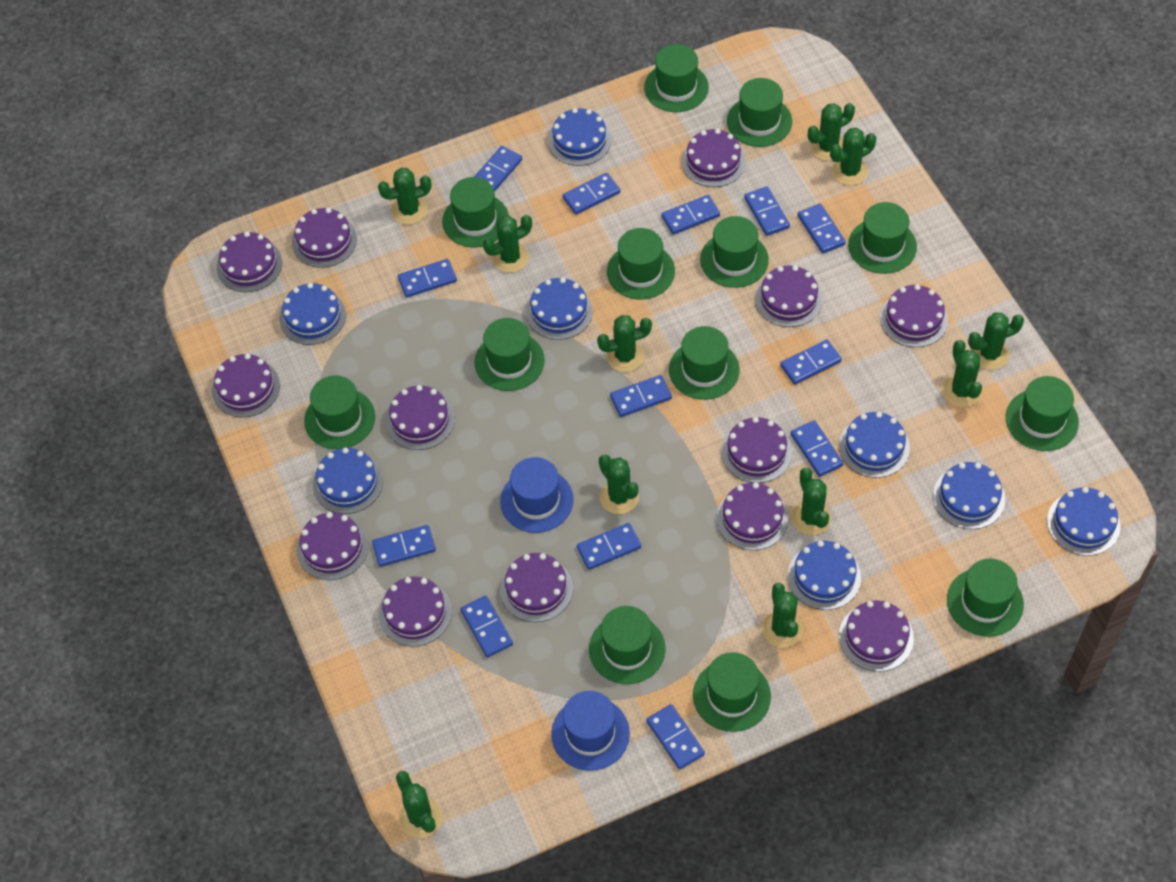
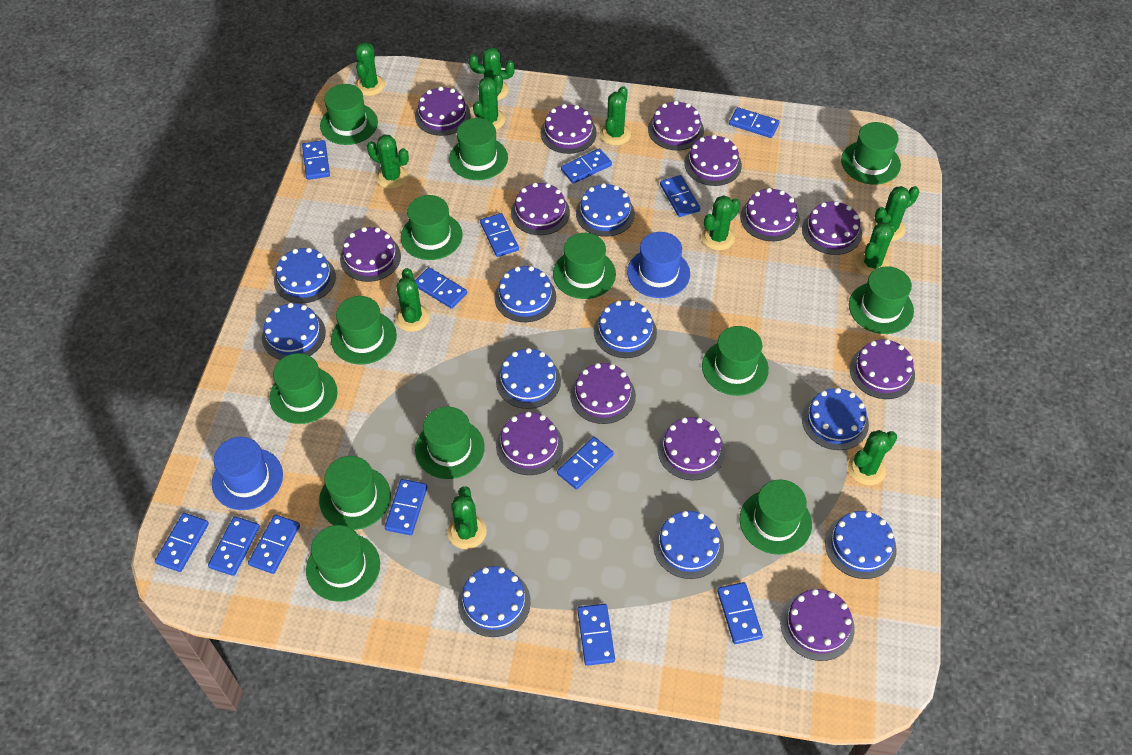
blue cake: [280,283,346,345] [313,447,383,514] [526,277,593,340] [548,108,611,166] [788,541,861,610] [839,412,910,478] [933,462,1005,529] [1047,487,1121,556] = 8 -> [262,303,326,360] [274,248,336,303] [458,566,531,637] [494,266,556,322] [496,348,561,409] [576,183,635,237] [594,300,657,358] [653,511,724,579] [802,388,869,450] [825,511,897,579] = 10

